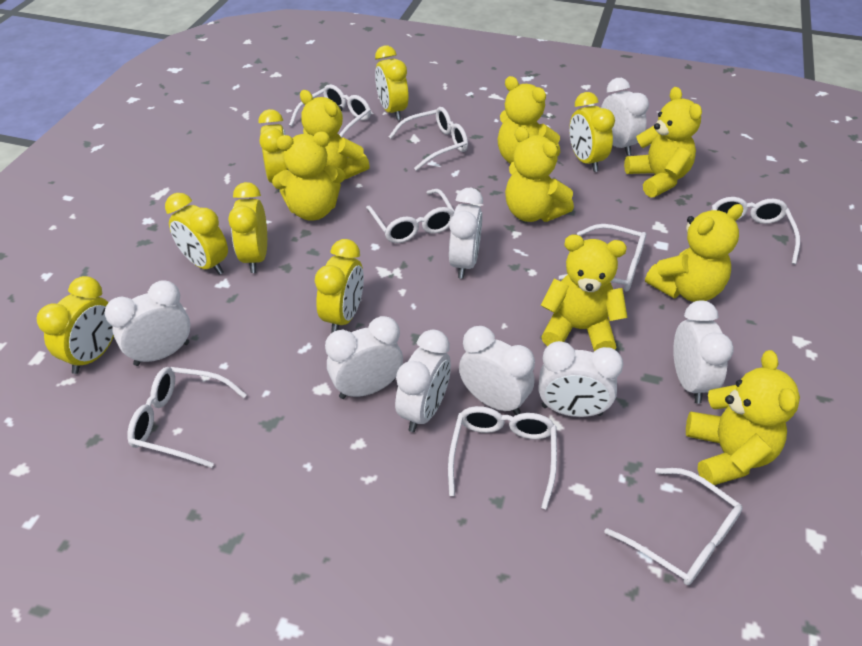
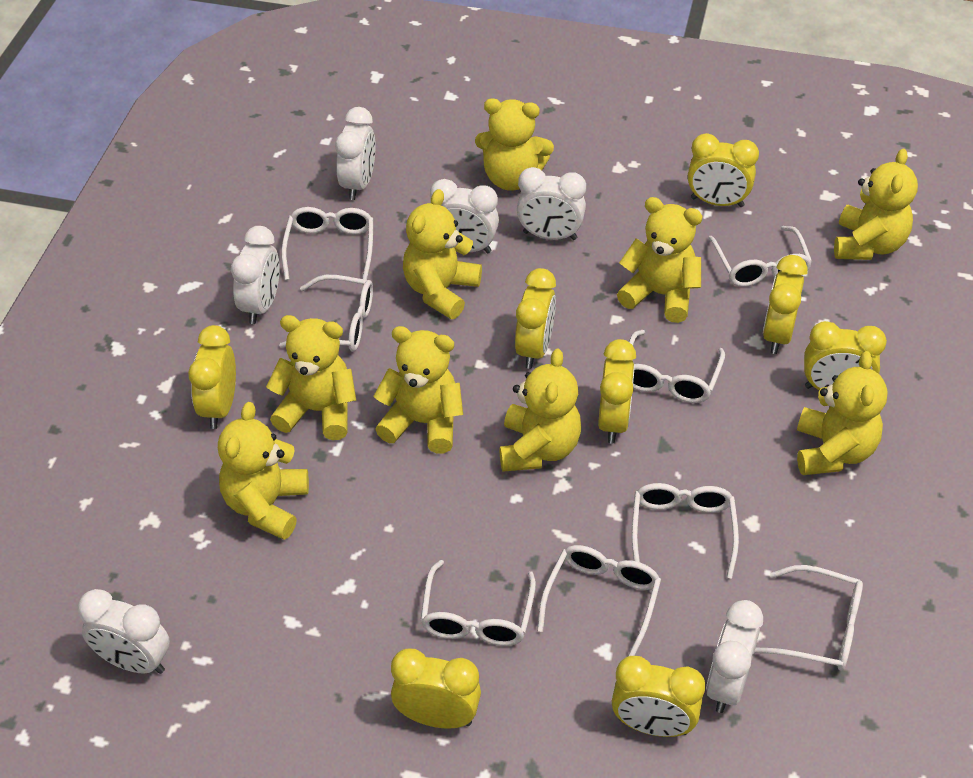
white clock: [105,280,190,366] [325,316,403,399] [395,329,451,432] [449,188,483,279] [459,326,535,415] [539,341,623,417] [601,78,649,156] [673,301,734,404] = 8 -> [78,589,170,674] [231,226,280,324] [335,107,376,200] [430,179,499,253] [517,167,586,240] [706,600,763,713] = 6
yellow clock: [37,276,114,374] [165,193,228,275] [228,182,267,273] [258,109,288,192] [315,239,364,333] [375,46,409,120] [569,92,615,172] = 7 -> [188,325,236,429] [391,649,481,729] [515,268,556,369] [598,339,636,443] [612,656,705,737] [688,133,759,207] [763,255,808,354] [804,321,887,390] = 8
yellow teddy bear: [272,132,345,221] [300,90,370,180] [498,76,560,164] [505,127,574,222] [540,235,628,351] [624,87,702,198] [645,204,743,302] [686,350,800,485] = 8 -> [218,402,309,540] [266,315,356,440] [373,326,463,454] [403,189,482,319] [475,98,554,191] [499,349,581,472] [617,197,703,323] [797,351,888,475] [834,149,918,260] = 9

